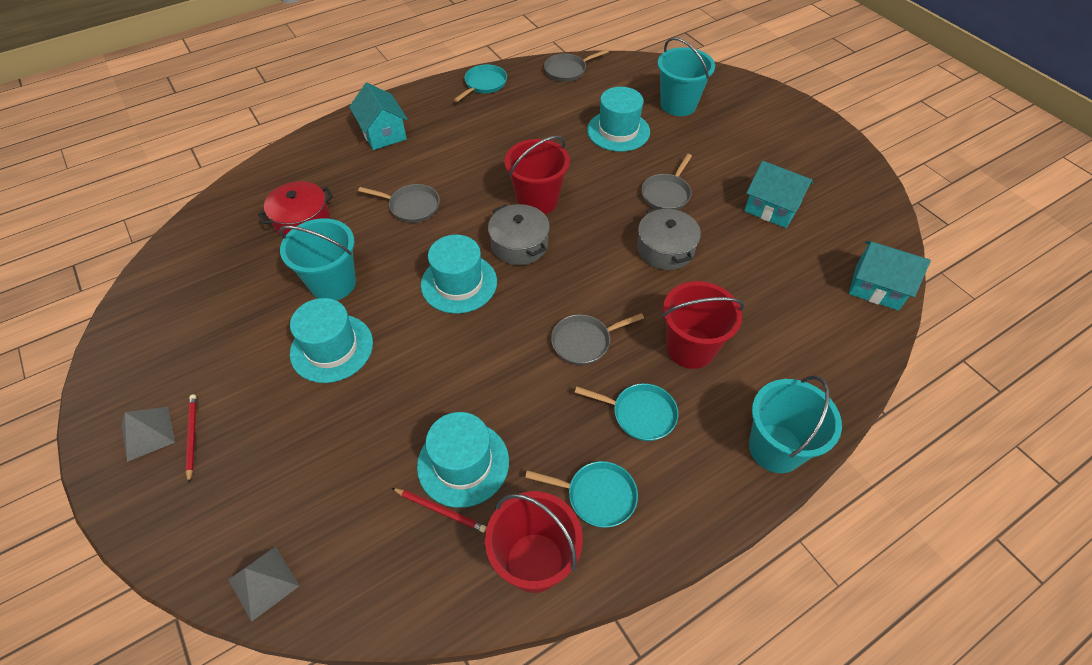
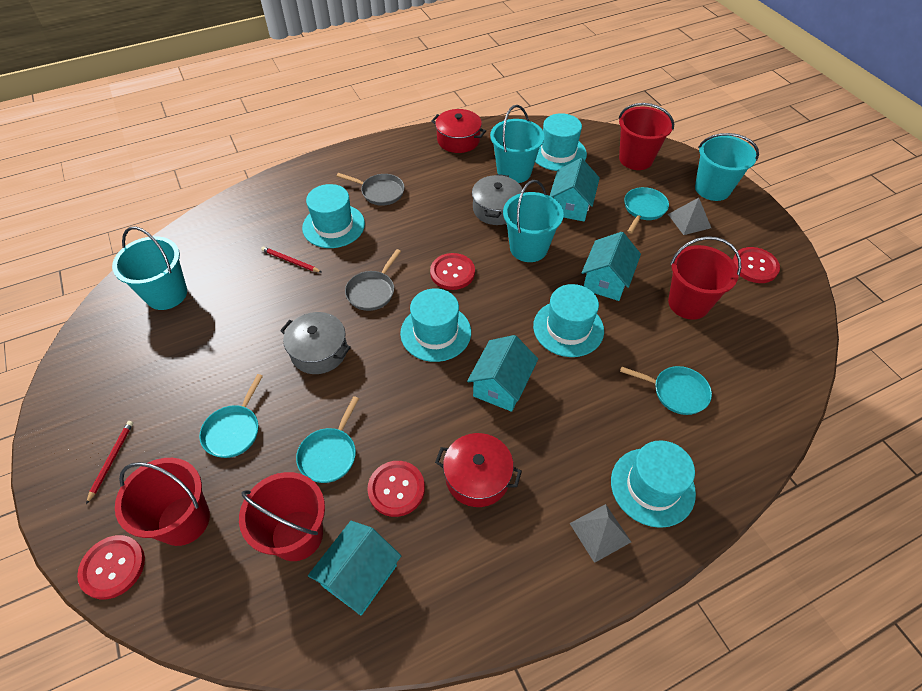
grey pan: [358,184,440,223] [544,49,609,82] [551,313,644,365] [642,154,692,210] = 4 -> [336,173,405,206] [345,249,401,311] = 2
red bucket: [485,491,583,593] [504,135,570,214] [662,281,744,369] = 3 -> [115,458,210,546] [239,472,325,561] [619,103,674,170] [668,236,741,320] = 4
red button: none = 0 -> [77,535,145,599] [367,461,425,517] [430,253,475,290] [733,247,780,283] = 4
red pot: [258,181,333,236] = 1 -> [431,109,486,153] [435,433,522,507] = 2
turquoise bucket: [279,218,356,300] [658,37,715,116] [749,376,842,473] = 3 -> [112,226,187,310] [490,105,545,183] [503,180,564,262] [695,133,759,201] = 4
turquoise hat: [290,298,373,383] [417,412,509,508] [421,235,497,314] [587,87,650,152] = 4 -> [302,184,365,248] [400,288,471,362] [533,284,604,357] [535,113,587,171] [611,440,696,528] = 5
turquoise house: [349,83,408,150] [744,161,813,228] [849,241,931,311] = 3 -> [308,521,401,615] [467,335,538,412] [550,158,600,222] [582,232,641,301] = 4
turquoise pan: [454,64,507,102] [525,461,638,528] [575,383,679,441] = 3 -> [199,374,263,458] [296,396,359,483] [620,366,712,415] [624,187,669,234] = 4

